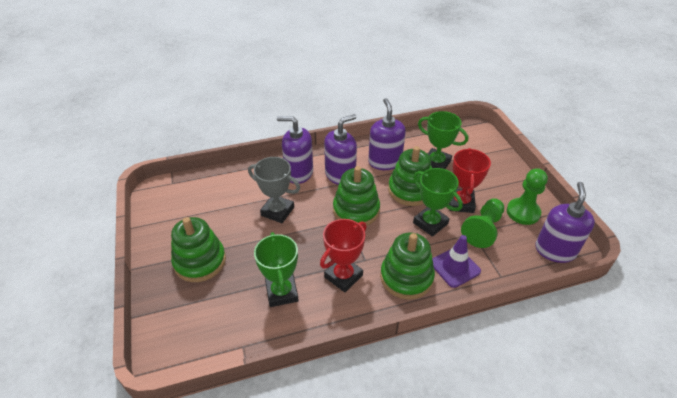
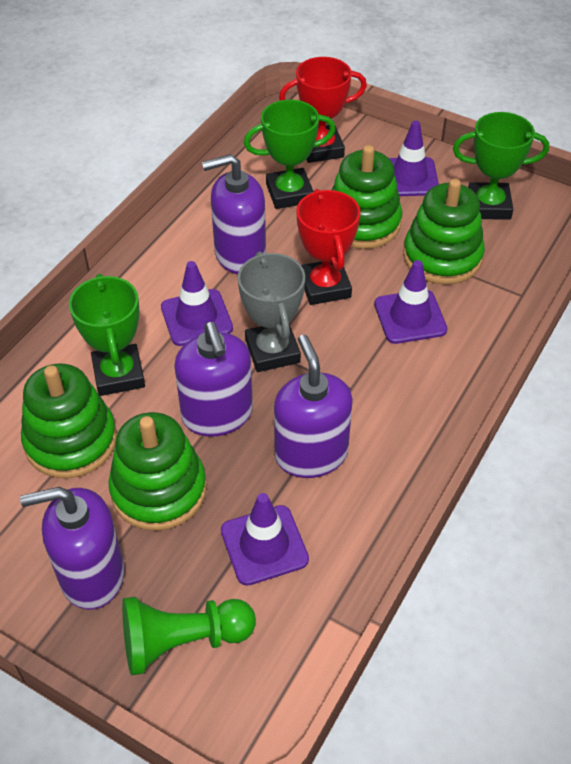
green pawn: [461,198,504,248] [507,168,548,225] = 2 -> [122,597,256,676] = 1
purple traffic cone: [432,235,481,288] = 1 -> [161,261,233,346] [221,493,309,586] [374,260,447,344] [389,121,439,196] = 4

